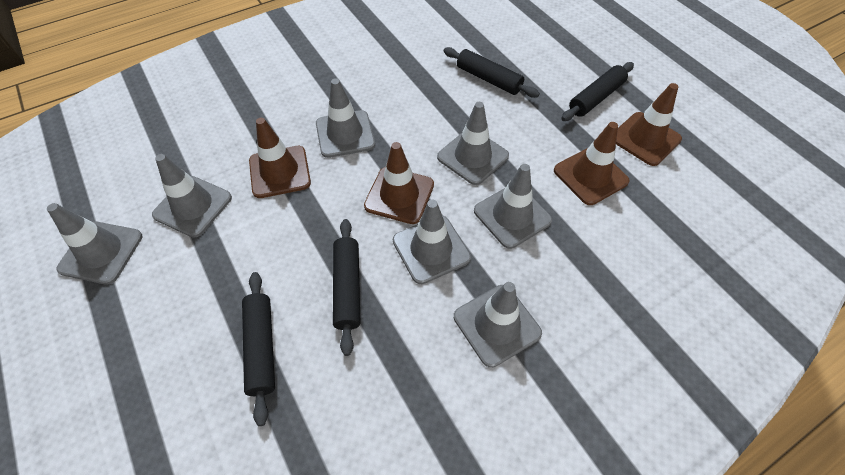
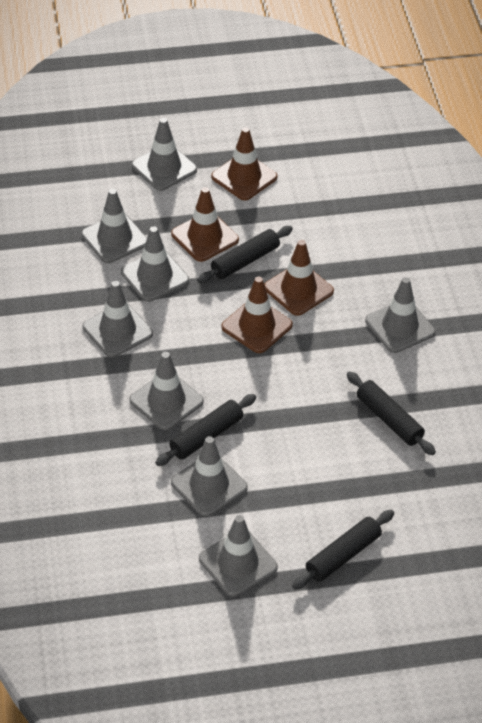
grey traffic cone: [47,203,142,285] [152,154,232,238] [316,78,375,158] [393,200,471,284] [437,102,509,185] [454,282,542,368] [474,164,552,249] = 7 -> [81,189,147,263] [83,281,153,357] [121,226,189,302] [129,352,204,430] [132,118,197,191] [171,436,248,517] [199,515,278,597] [365,277,435,353] = 8

